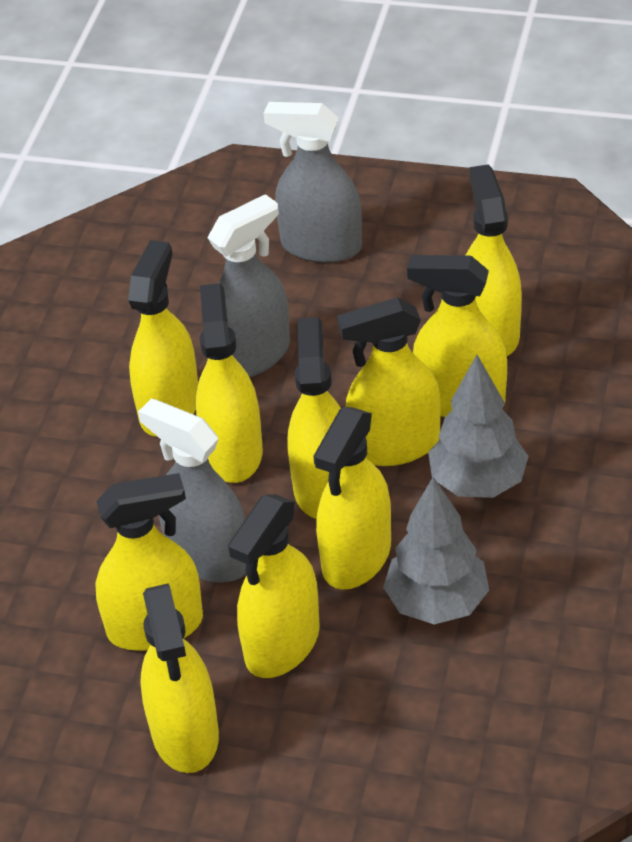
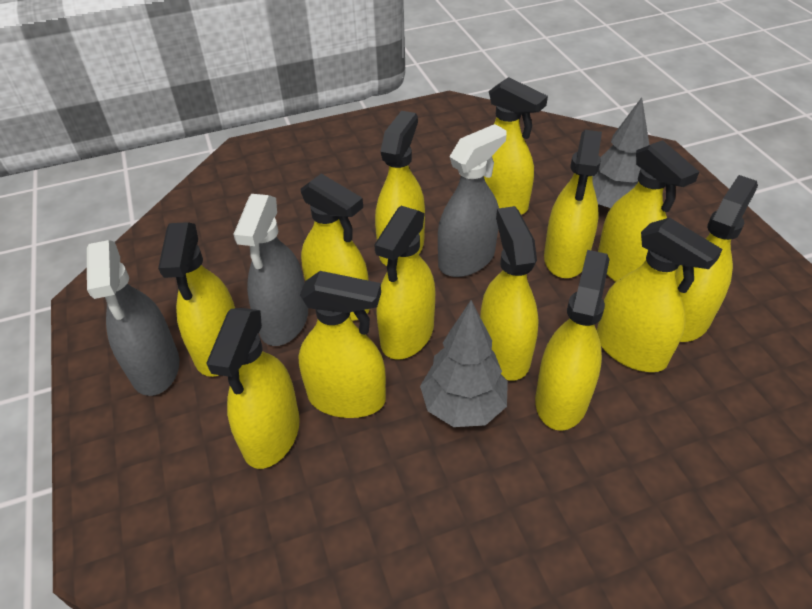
yellow spray bottle: [96,473,203,651] [128,240,198,437] [140,583,219,773] [196,283,263,483] [228,494,320,678] [288,317,341,519] [313,407,391,590] [337,297,441,466] [407,255,507,417] [465,165,522,356] = 10 -> [158,222,235,377] [207,308,300,469] [298,271,386,418] [300,173,370,321] [374,206,435,360] [375,111,425,266] [480,206,539,380] [484,77,548,215] [535,250,610,431] [544,130,602,278] [597,218,723,372] [598,140,699,282] [676,175,758,342] = 13

